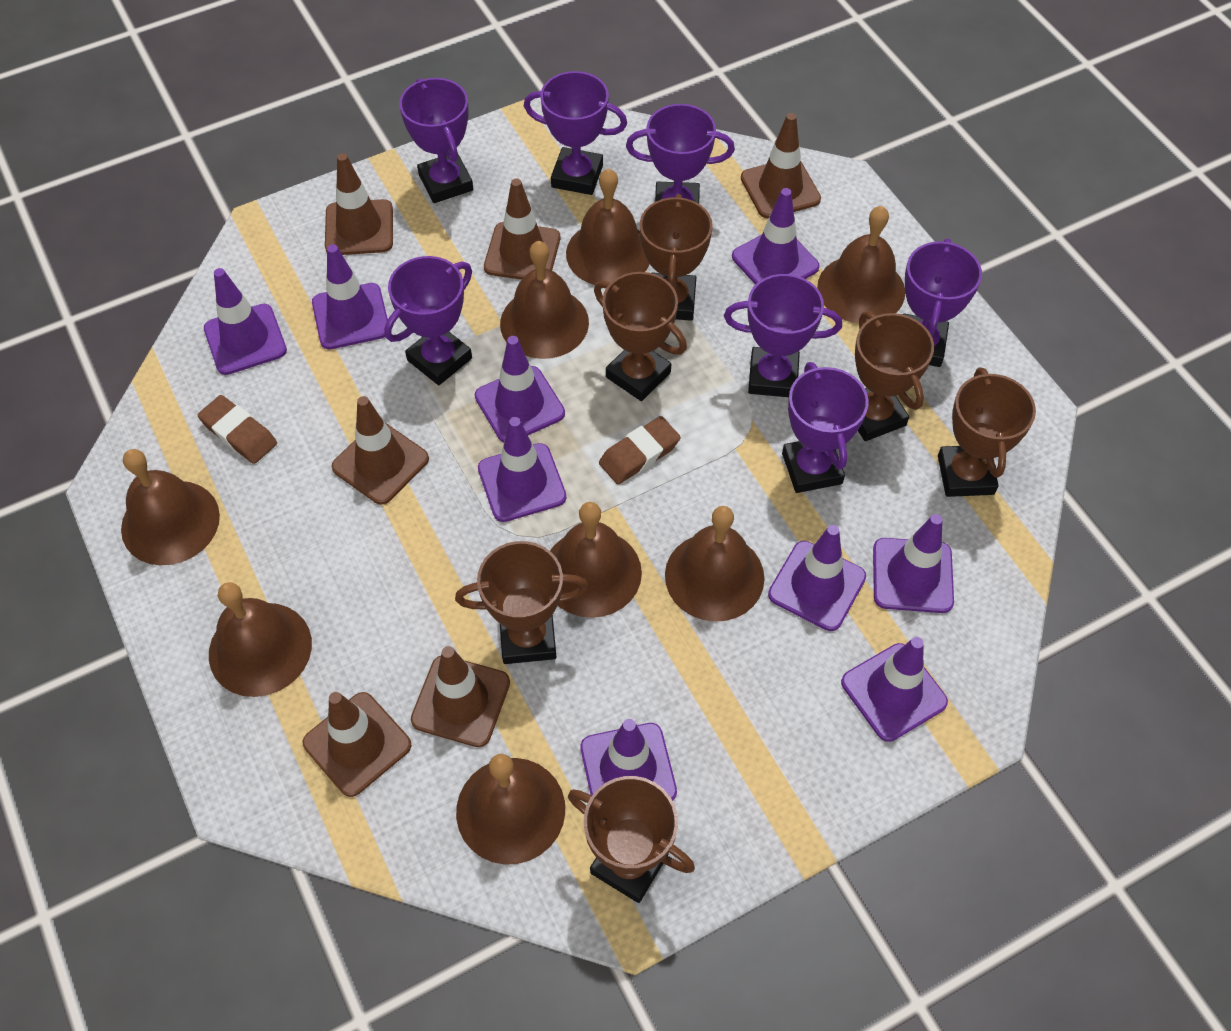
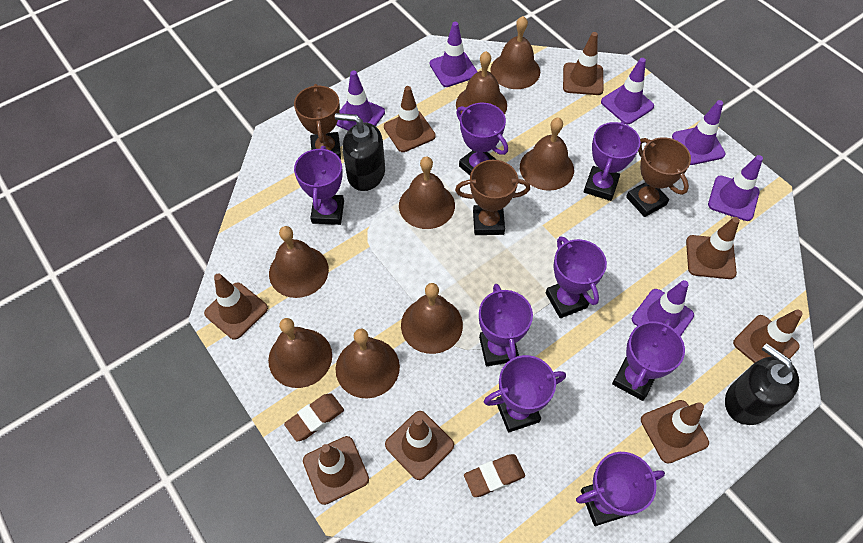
black soap dispenser: none = 0 -> [335,113,385,191] [725,343,799,425] = 2
brown traffic cone: [303,692,411,797] [325,153,393,255] [332,396,429,505] [411,646,510,747] [484,178,560,280] [741,113,821,219] = 6 -> [204,274,268,340] [303,436,369,505] [384,86,436,152] [385,411,454,480] [563,32,604,95] [641,400,709,464] [686,217,740,279] [733,309,803,363] = 8
brown trophy: [455,541,589,664] [568,776,695,903] [594,272,687,401] [640,194,713,321] [855,312,934,441] [938,367,1036,497] = 6 -> [294,84,341,159] [455,160,530,235] [626,137,691,217] = 3
purple traffic cone: [204,268,287,375] [312,244,388,349] [475,336,565,442] [478,417,566,522] [581,719,677,801] [732,188,819,285] [768,525,866,631] [841,637,948,742] [873,514,954,613] = 9 -> [336,70,385,130] [430,22,478,87] [601,58,654,124] [632,280,694,337] [672,100,726,165] [708,155,763,221] = 6
purple trophy: [384,256,472,385] [399,78,473,203] [524,71,627,195] [626,104,735,204] [724,274,842,397] [782,362,869,493] [903,238,982,367] = 7 -> [294,146,344,225] [456,103,508,175] [479,284,533,366] [484,355,566,432] [546,236,607,318] [576,452,665,526] [584,121,641,201] [612,319,685,401] = 8

